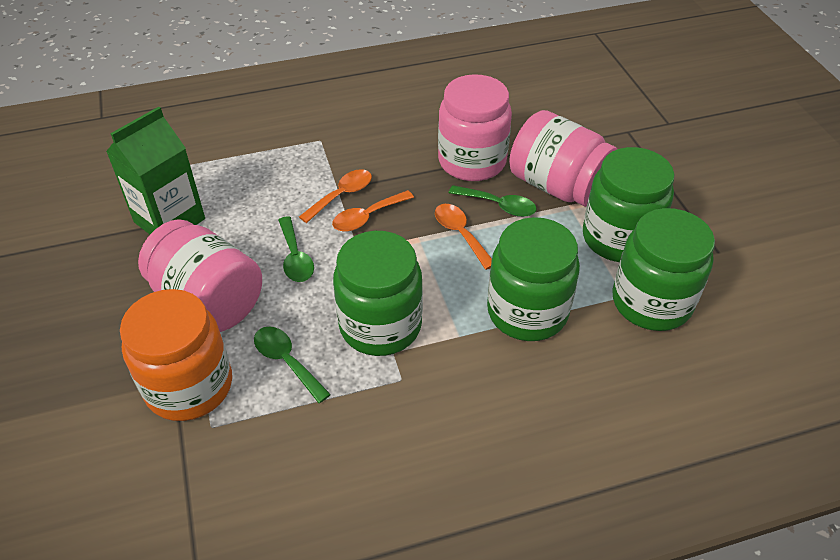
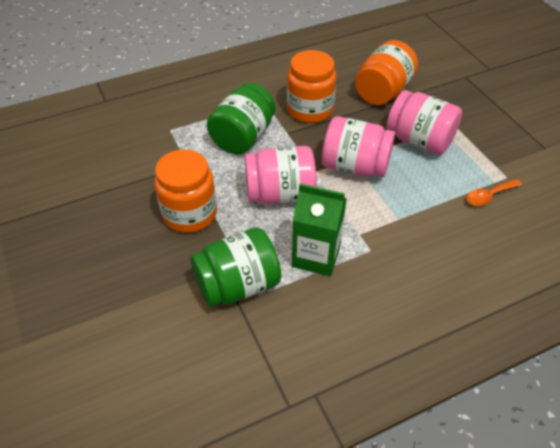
green jar: [333,231,423,356] [487,217,580,341] [583,147,675,262] [613,208,715,331] = 4 -> [190,227,281,307] [207,83,275,154] = 2
green spoon: [254,327,331,403] [278,216,314,282] [449,185,537,217] = 3 -> none = 0
orange jar: [120,289,232,421] = 1 -> [154,149,217,233] [287,50,336,123] [355,40,418,105] = 3
orange spoon: [299,169,372,223] [332,190,414,232] [435,204,492,270] = 3 -> [466,179,522,206] = 1

